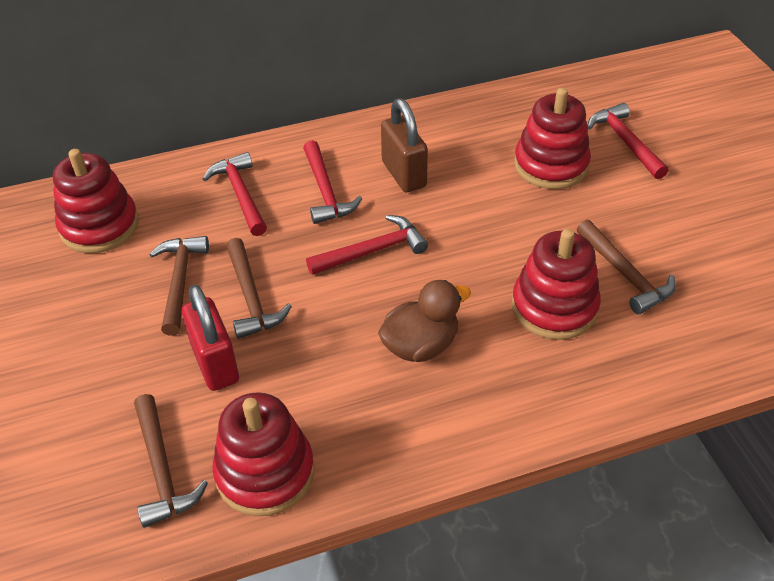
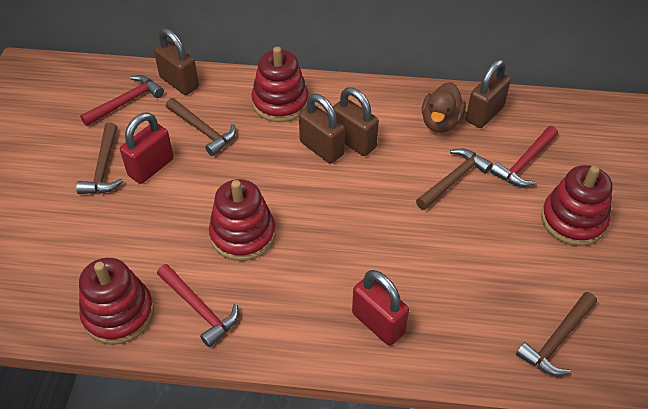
brown padlock: [381,99,428,192] = 1 -> [154,28,199,95] [299,94,345,164] [333,87,379,156] [466,59,511,128] = 4
red hammer: [203,152,267,236] [303,140,362,224] [306,215,428,275] [587,103,669,179] = 4 -> [80,75,164,126] [157,264,239,347] [490,126,558,187] = 3
red padlock: [182,285,239,391] = 1 -> [120,112,174,184] [352,270,409,346] = 2

